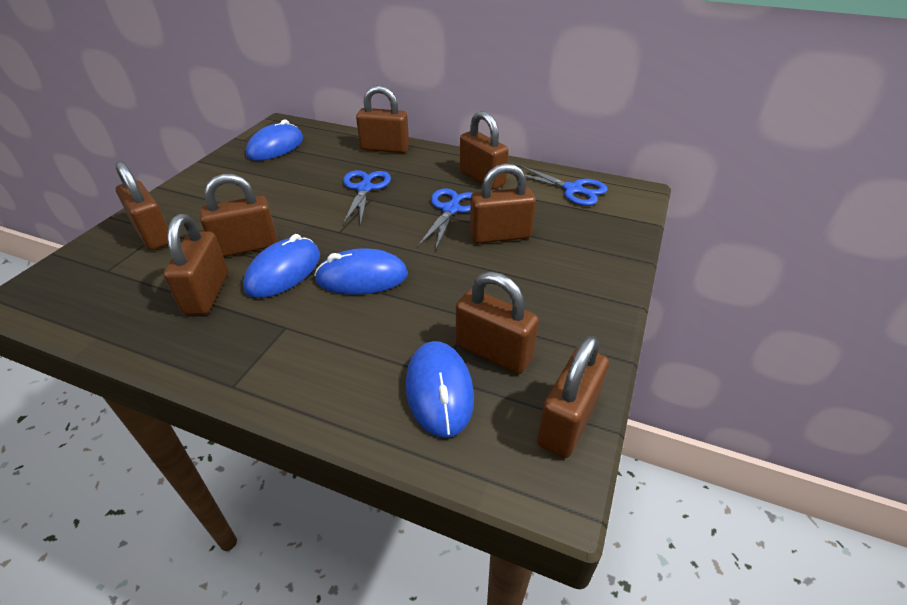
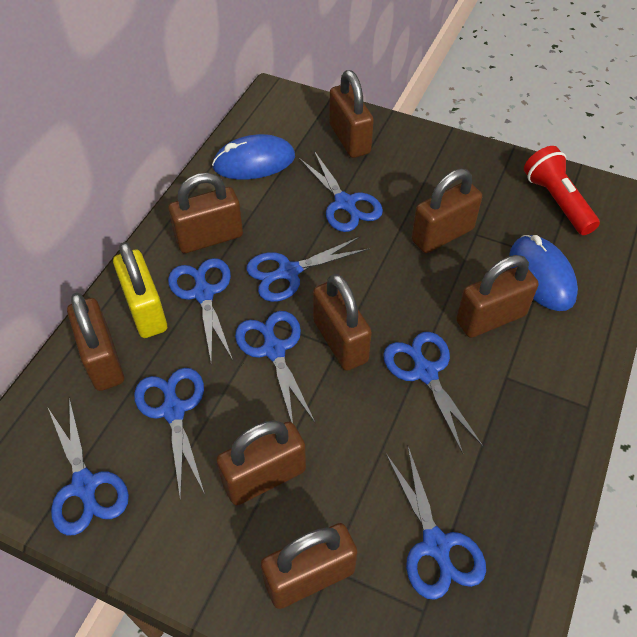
blue mouse: [243,234,320,298] [246,119,303,161] [314,248,408,295] [406,341,474,438] = 4 -> [212,134,295,180] [509,235,578,311] = 2
blue scissors: [343,170,391,226] [418,188,472,251] [519,165,608,206] = 3 -> [48,397,129,535] [134,368,205,501] [168,258,233,365] [235,311,316,424] [247,236,370,302] [299,151,383,232] [383,332,483,454] [386,447,486,600] = 8
red flashlight: none = 0 -> [524,146,600,235] = 1
yellow padlock: none = 0 -> [113,242,167,338] = 1

